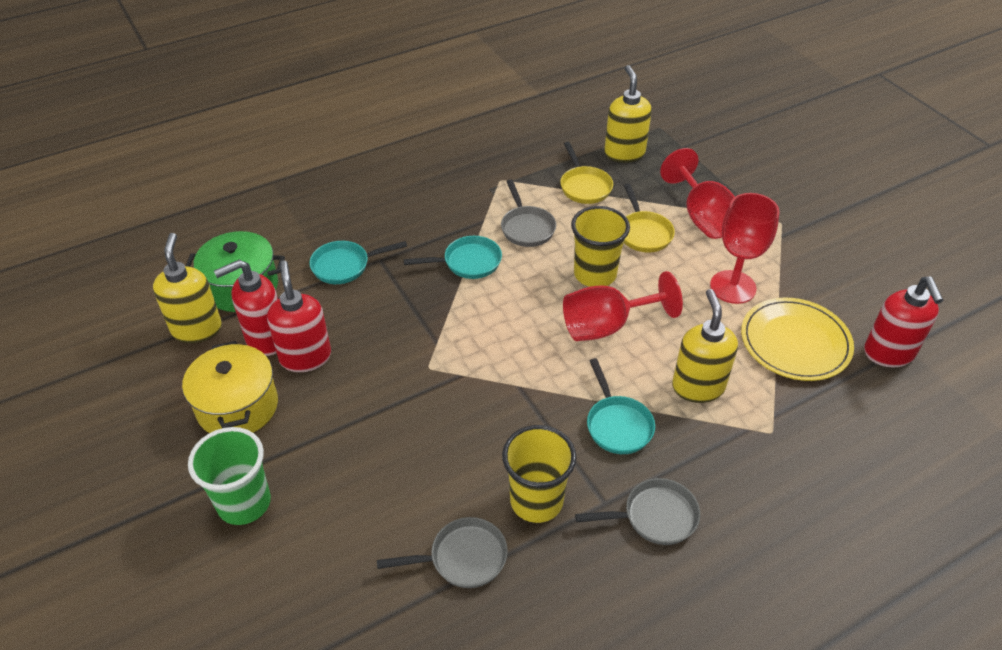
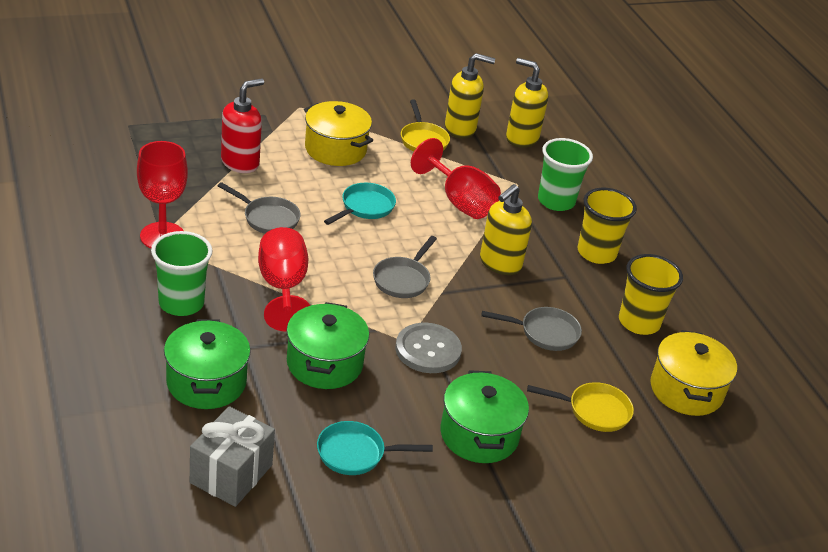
green cup: [188,427,271,525] = 1 -> [151,231,212,316] [538,138,593,211] = 2
green pot: [186,231,285,312] = 1 -> [164,319,251,409] [287,302,369,389] [440,370,529,463] = 3
grey button: none = 0 -> [395,323,462,373] = 1
grey gift: none = 0 -> [190,406,275,507] = 1
red soap dispenser: [214,260,278,356] [267,261,331,372] [864,277,943,367] = 3 -> [221,78,264,173] = 1
turquoise pan: [309,241,407,284] [404,236,502,279] [587,358,655,454] = 3 -> [317,421,433,475] [324,183,396,225] = 2
yellow plate: [741,298,854,381] = 1 -> none = 0
yellow pot: [182,341,278,433] = 1 -> [304,101,373,166] [651,330,737,416] = 2

